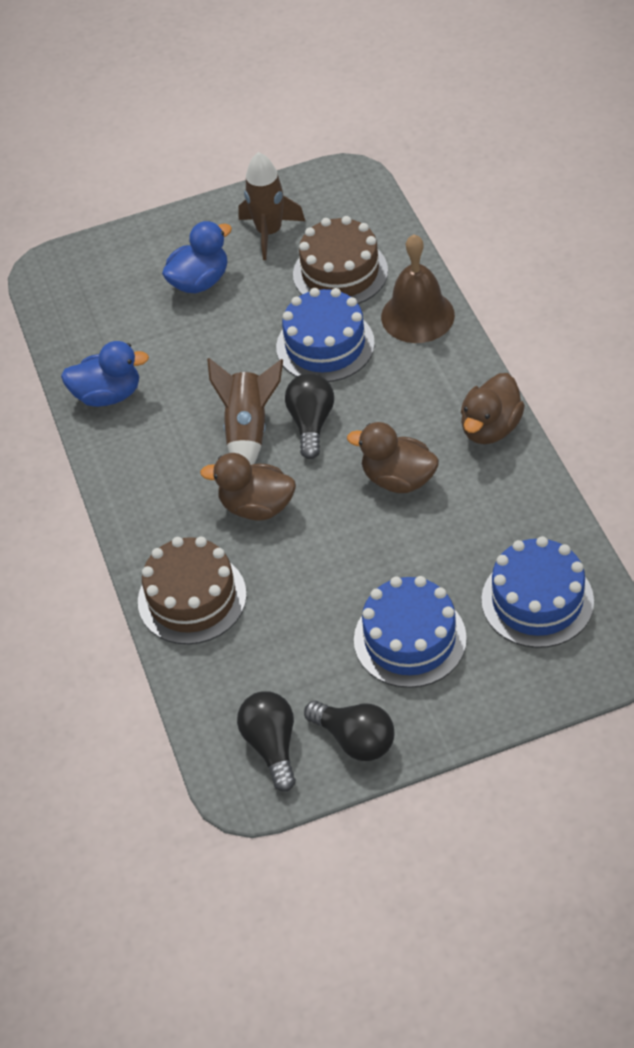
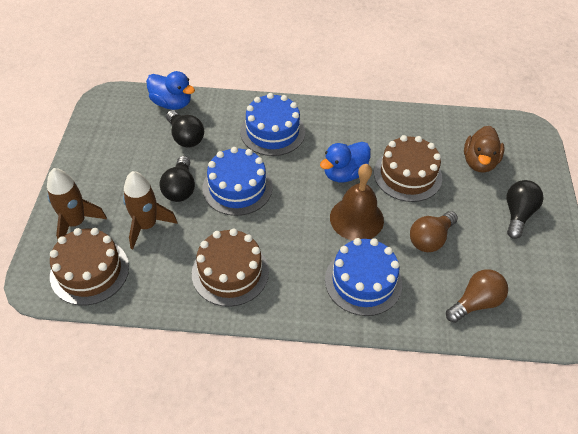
brown cake: [138,537,247,644] [293,216,388,304] = 2 -> [50,228,129,305] [192,228,269,307] [374,135,442,202] = 3
brown duck: [200,453,296,521] [347,422,439,493] [461,373,525,444] = 3 -> [464,126,505,172] = 1
brown light bulb: none = 0 -> [410,211,458,252] [446,269,508,323] = 2

